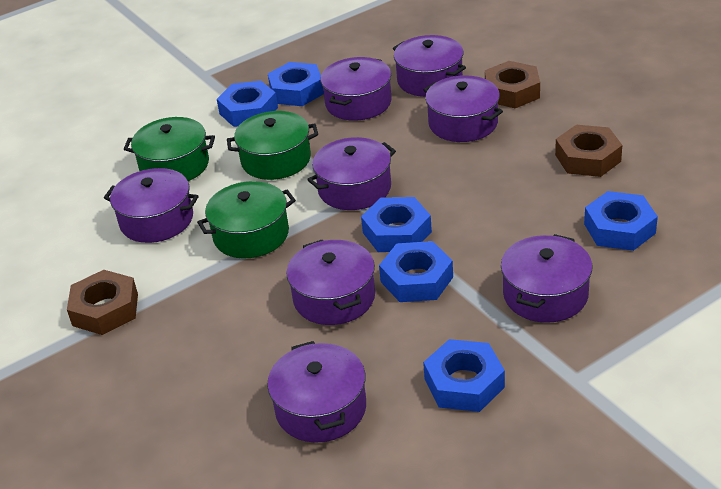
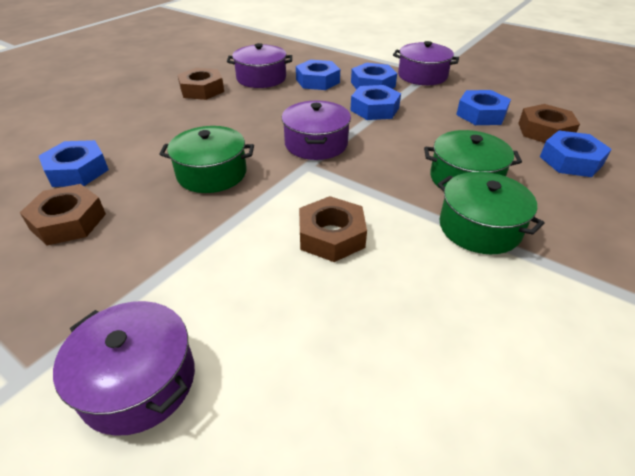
brown nut: [67,270,138,335] [485,61,540,108] [555,125,622,177] = 3 -> [20,184,106,245] [178,68,224,100] [299,196,367,262] [518,104,580,143] = 4
purple pot: [104,168,199,243] [267,341,366,443] [286,240,375,325] [307,137,396,210] [320,57,392,121] [393,35,466,97] [424,75,503,142] [501,234,592,323] = 8 -> [53,301,195,436] [227,43,292,88] [282,100,351,160] [393,41,459,85] = 4

